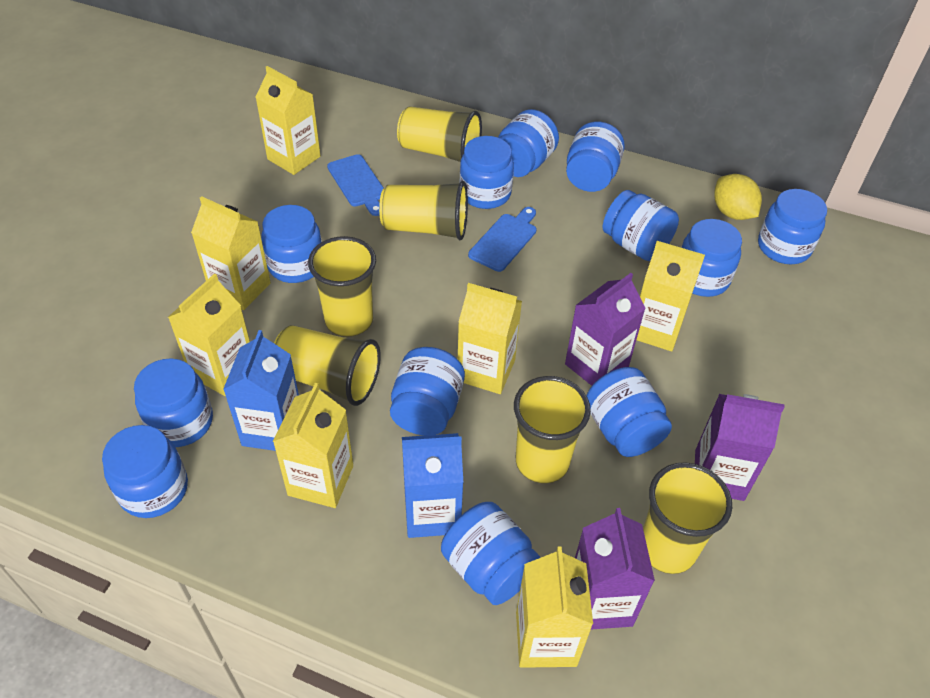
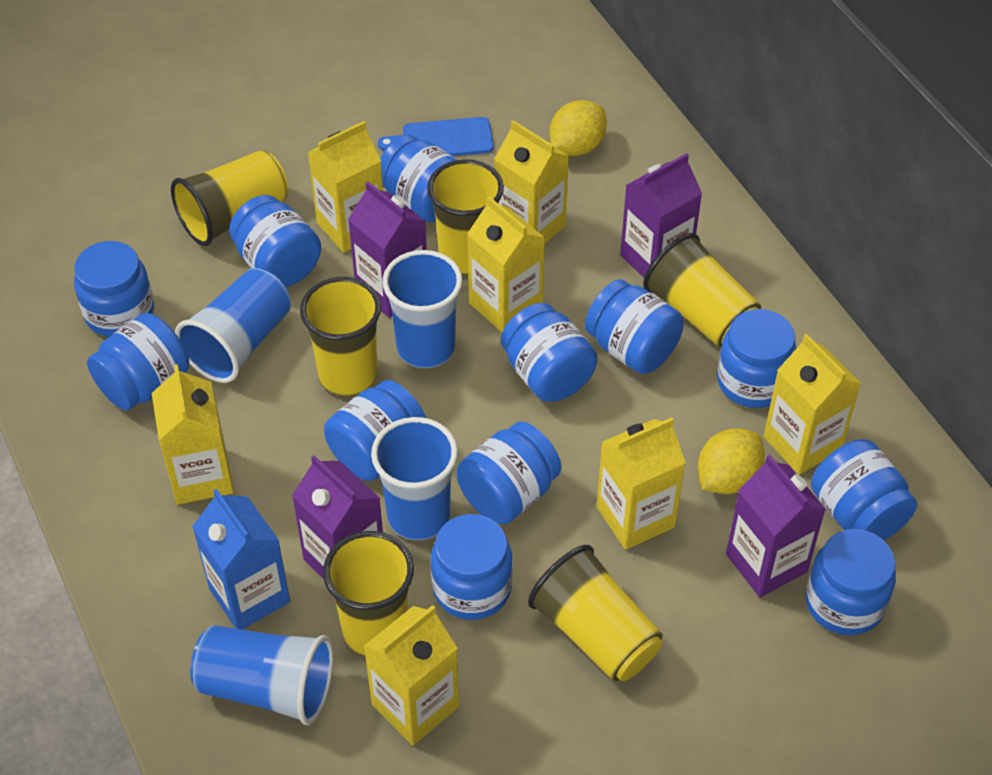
blue carton: [223,330,299,451] [402,433,463,538] = 2 -> [192,489,290,630] = 1
blue cup: none = 0 -> [175,268,291,383] [190,625,333,725] [371,417,458,540] [382,250,462,368] = 4
blue cutting board: [327,154,384,216] [468,207,537,272] = 2 -> [378,117,494,156] = 1
purple carton: [565,273,646,386] [575,508,655,629] [695,394,785,501] = 3 -> [292,455,383,579] [348,182,427,318] [620,153,702,278] [726,455,826,597] = 4
yellow lemon: [714,174,762,220] = 1 -> [550,100,607,156] [698,428,765,494] = 2

